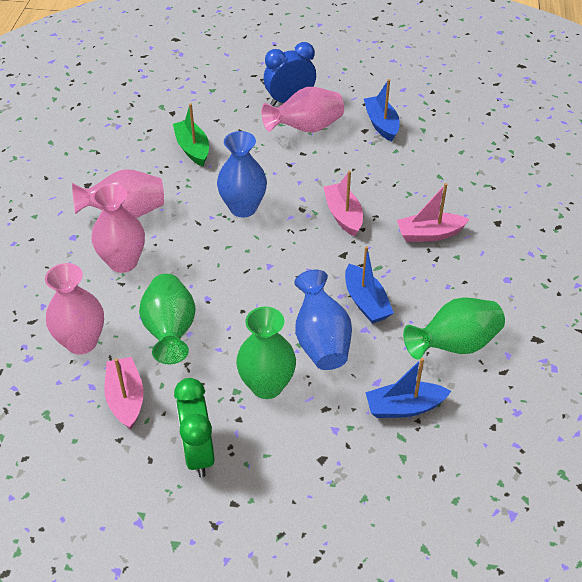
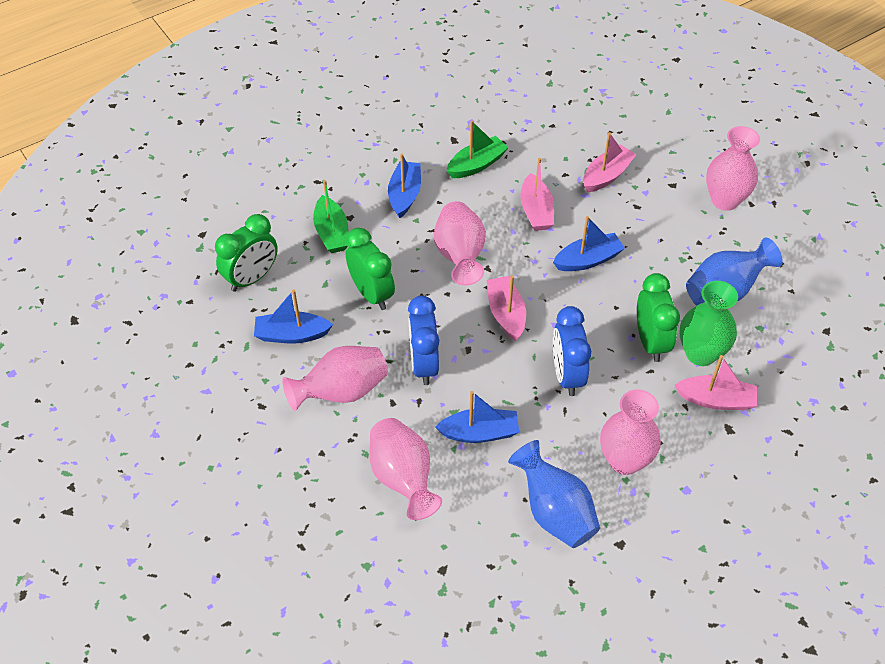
blue boat: [345,246,394,324] [364,79,400,142] [365,358,451,418] = 3 -> [254,290,333,344] [388,154,421,218] [435,391,519,443] [553,216,625,271] = 4
blue clock: [264,42,316,106] = 1 -> [408,296,439,385] [553,306,591,396] = 2
green boat: [173,103,209,166] = 1 -> [313,180,349,253] [447,121,509,178] = 2
green clock: [174,378,215,477] = 1 -> [215,214,278,292] [346,228,395,310] [637,273,680,362] = 3
green vase: [139,274,196,364] [236,307,296,399] [403,297,505,360] = 3 -> [680,281,738,366] = 1
pink boat: [104,357,144,430] [323,171,363,237] [397,183,470,242] = 3 -> [486,275,526,341] [520,158,554,231] [583,132,637,192] [675,355,757,410] = 4
pink vase: [45,263,104,355] [72,169,164,218] [91,184,145,273] [262,87,344,133] = 4 -> [282,346,388,411] [370,418,442,520] [434,201,486,285] [600,389,661,475] [706,126,760,211] = 5

